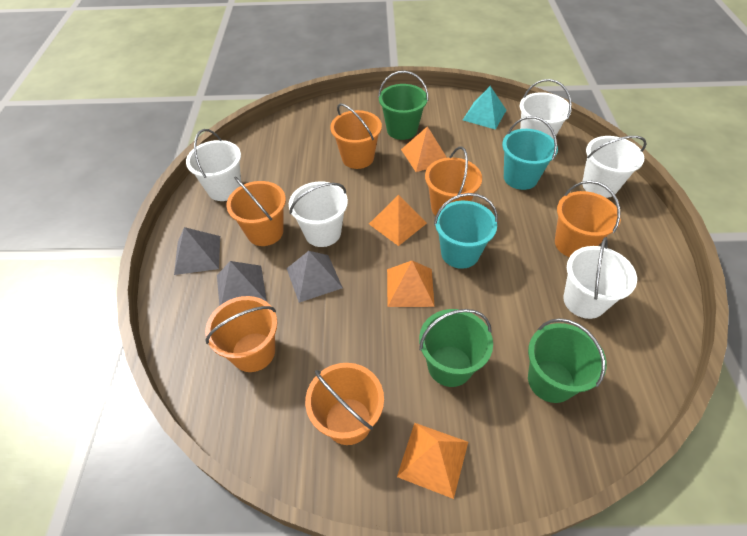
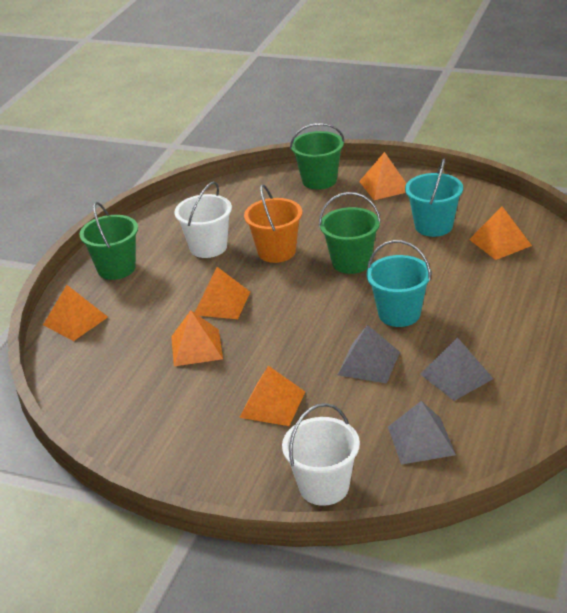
orange bucket: [205,296,277,372] [227,177,286,246] [305,363,384,445] [330,103,382,169] [425,147,482,216] [555,181,621,257] = 6 -> [244,184,302,263] = 1
orange pyramid: [369,195,427,246] [387,261,435,307] [397,423,468,499] [401,126,447,172] = 4 -> [43,285,108,341] [171,310,223,366] [194,267,250,319] [239,366,305,426] [359,152,407,200] [469,206,532,260] = 6
turquoise pyramid: [463,86,506,130] = 1 -> none = 0
white bucket: [186,129,241,201] [289,182,348,247] [520,79,572,139] [563,237,637,319] [582,136,647,198] = 5 -> [174,181,232,258] [282,403,360,506] = 2

